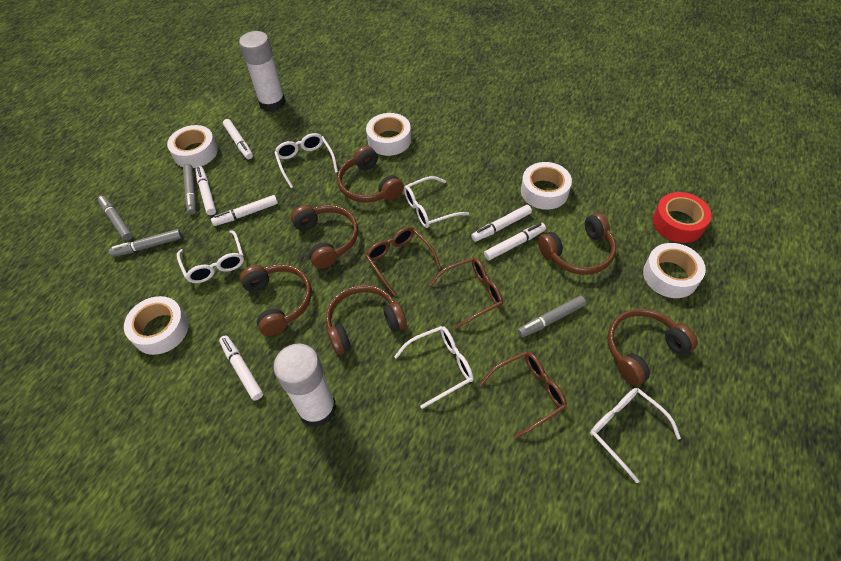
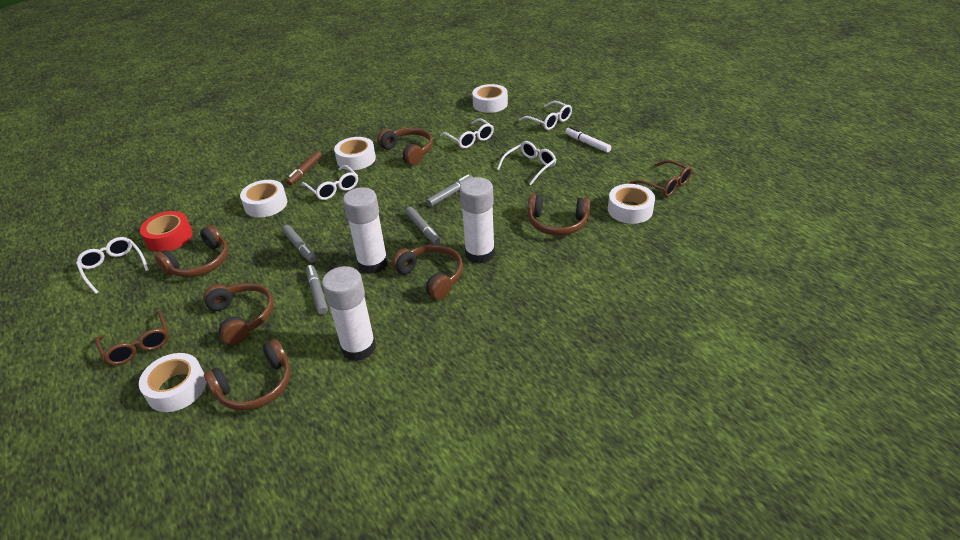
brown glasses: [365,227,441,296] [429,257,503,330] [479,351,567,439] = 3 -> [95,311,169,365] [629,160,692,197] = 2
brown marker: none = 0 -> [286,151,322,186] = 1
white glue stick: [239,31,286,112] [273,344,337,427] = 2 -> [322,266,376,361] [343,187,388,274] [460,177,495,264] = 3
white marker: [195,166,216,215] [211,195,278,226] [219,335,263,401] [223,119,253,159] [471,205,532,242] [484,223,546,260] = 6 -> [565,127,611,153] = 1

